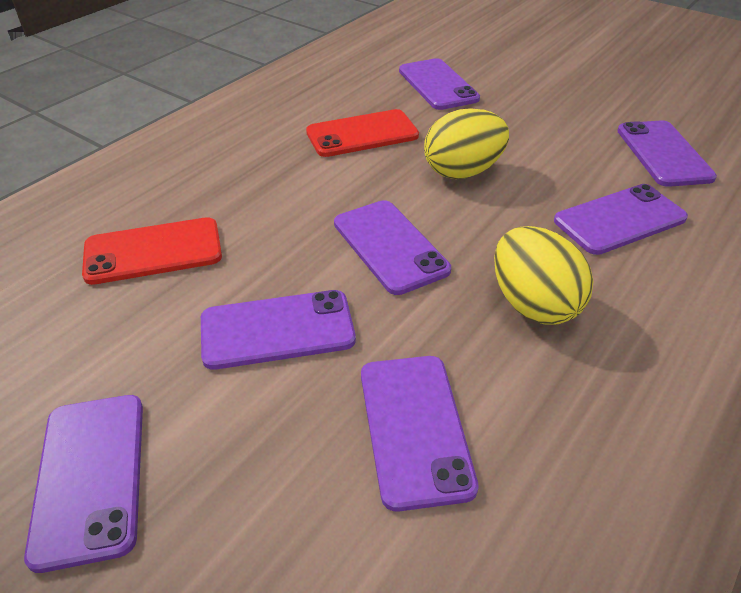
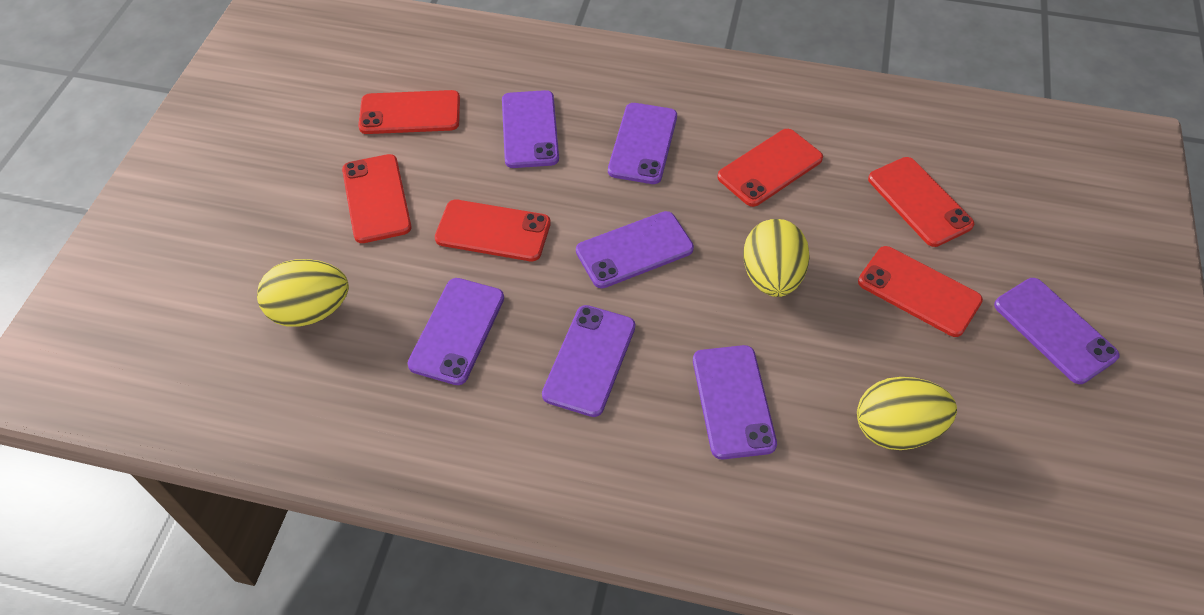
red phone: [82,217,222,285] [306,109,419,157] = 2 -> [342,154,412,243] [358,90,460,134] [435,200,551,261] [717,129,823,207] [858,246,983,337] [868,157,974,247] = 6
yellow egg: [424,108,509,179] [494,226,594,324] = 2 -> [257,259,349,327] [743,219,810,297] [857,377,957,450] = 3

